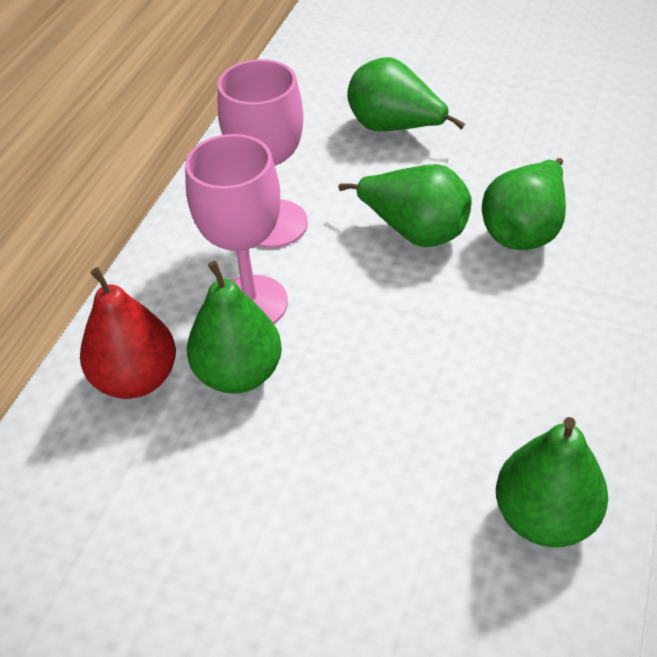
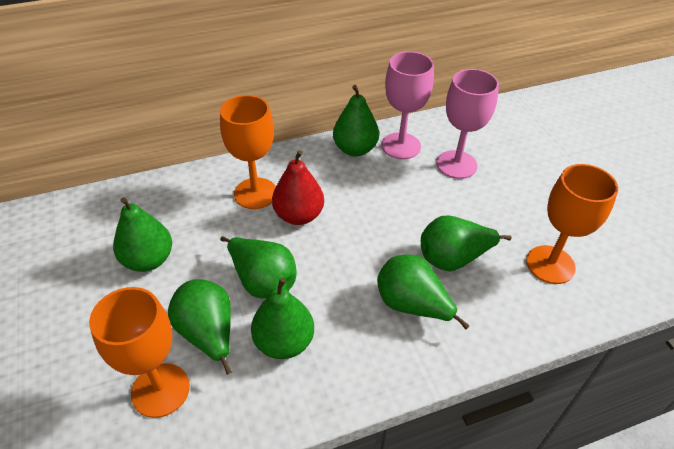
green pear: [187,261,282,394] [338,164,472,247] [347,57,465,131] [482,158,566,250] [496,417,608,547] = 5 -> [113,197,172,272] [168,279,232,375] [220,236,296,299] [251,278,314,359] [333,85,379,156] [377,255,470,330] [421,215,512,271] = 7
orange goblet: none = 0 -> [89,287,190,418] [220,95,276,209] [526,164,618,284] = 3

